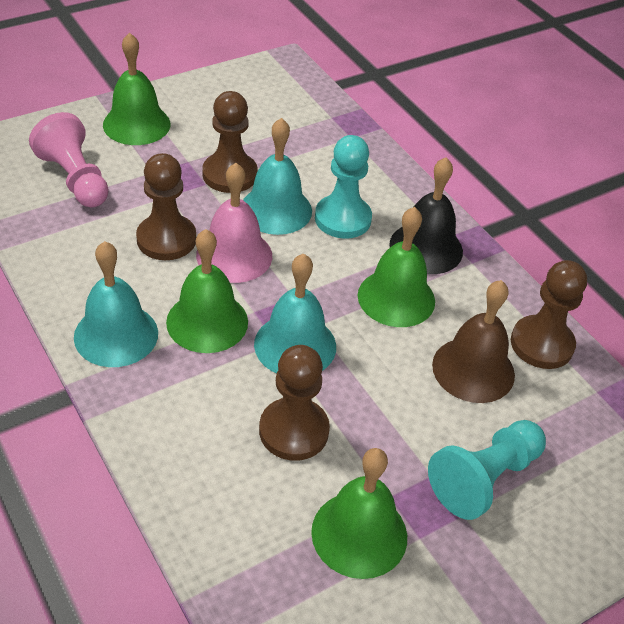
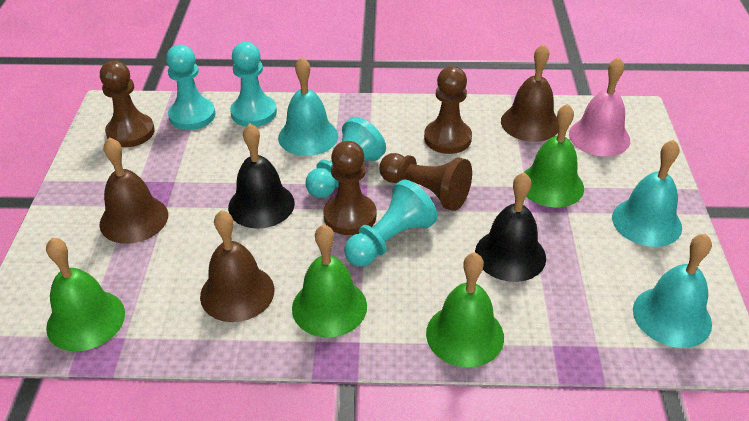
black bell: [389,157,463,274] = 1 -> [228,123,295,229] [475,172,546,282] = 2
brown bell: [432,280,515,403] = 1 -> [99,137,168,244] [200,210,274,322] [501,44,558,142] = 3
pink pawn: [29,112,109,207] = 1 -> none = 0
turquoise pawn: [315,135,372,239] [428,420,546,520] = 2 -> [166,45,215,130] [230,42,277,127] [306,117,386,198] [344,180,438,267] = 4

